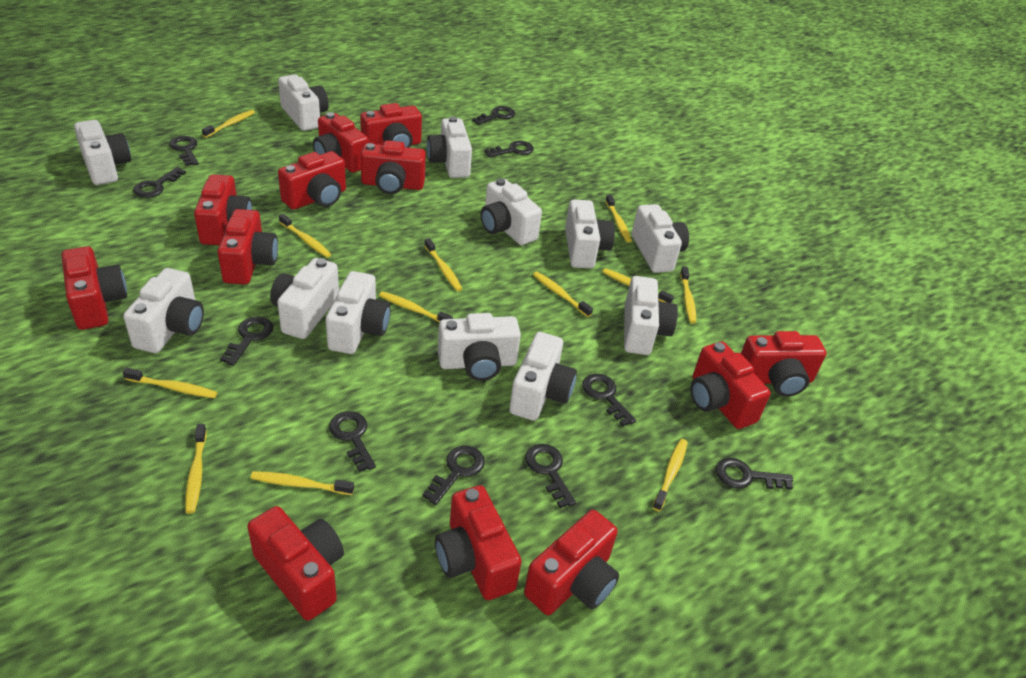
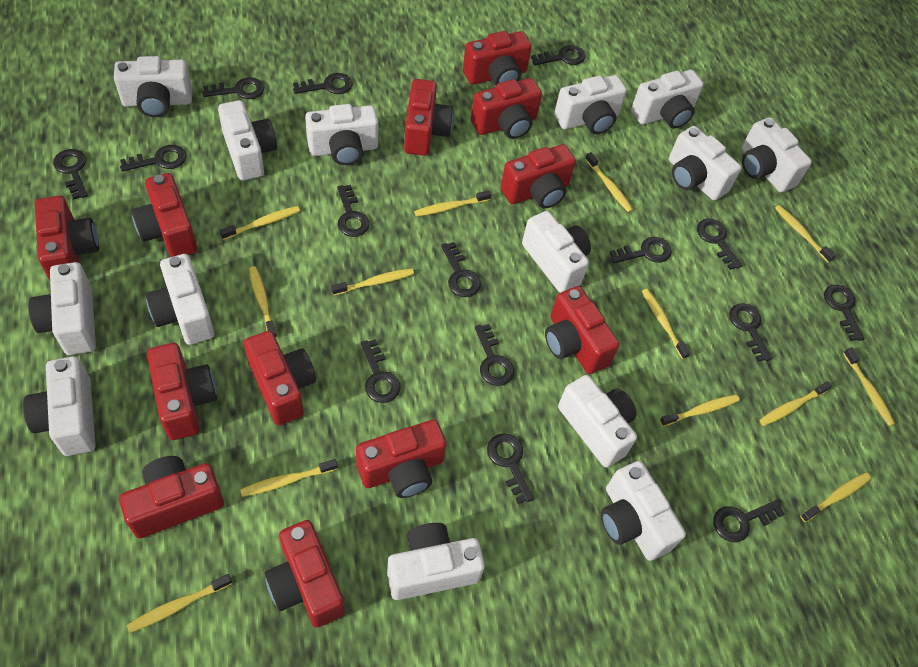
black key: [133,167,186,198] [169,136,198,166] [220,316,273,366] [329,411,376,472] [423,446,485,505] [472,106,515,125] [485,141,534,157] [525,444,576,508] [582,374,636,426] [716,458,793,490] = 10 -> [53,149,88,200] [120,145,186,172] [202,77,264,99] [293,73,353,94] [337,185,370,237] [361,339,400,403] [441,242,481,297] [475,324,514,386] [487,433,534,504] [531,45,586,65] [609,237,672,263] [697,218,742,270] [713,500,785,542] [729,303,772,362] [824,285,865,341] = 15
white camera: [74,120,131,185] [123,268,204,353] [270,258,339,339] [278,74,329,131] [326,271,391,354] [427,116,472,178] [438,313,521,381] [480,178,542,245] [509,332,577,421] [565,200,615,268] [624,276,678,355] [632,204,689,273] = 12 -> [23,356,96,456] [28,262,96,355] [114,56,192,117] [146,254,214,345] [218,100,277,181] [305,104,379,165] [387,523,485,600] [522,211,591,293] [554,75,627,134] [558,375,637,468] [601,461,686,561] [631,70,704,129] [669,126,742,201] [741,117,812,192] = 14
yellow toothbrush: [123,368,217,398] [185,424,207,514] [202,110,255,138] [251,471,354,495] [279,214,332,258] [379,291,453,323] [424,238,462,291] [533,272,593,317] [602,268,674,303] [606,195,632,242] [653,439,688,511] [680,267,696,323] = 12 -> [127,574,232,633] [219,206,300,240] [240,459,338,497] [249,266,277,338] [331,268,414,296] [414,190,492,217] [585,152,633,213] [642,289,690,359] [660,394,740,426] [759,381,832,426] [775,205,836,263] [800,472,871,522] [843,347,895,426] = 13

